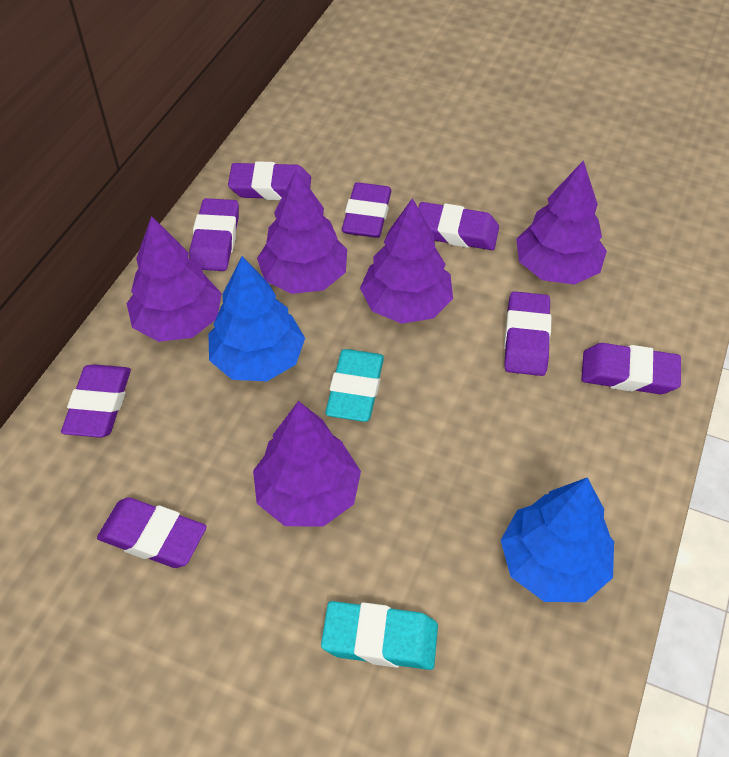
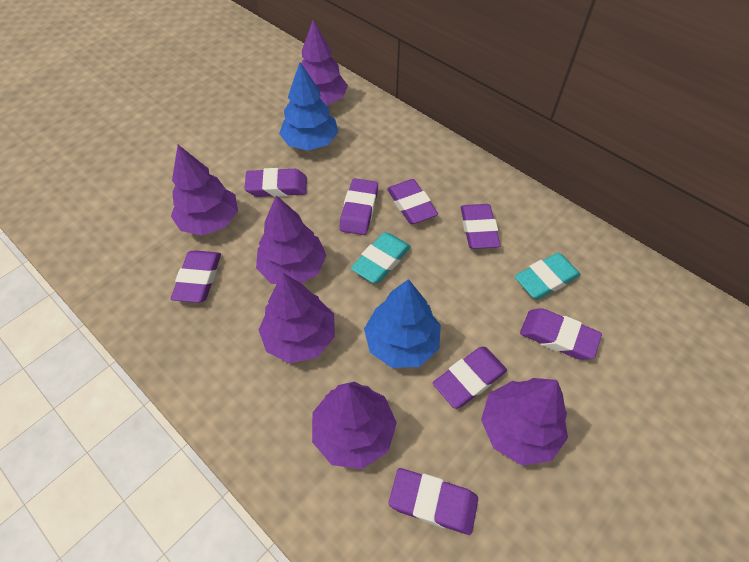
purple tree: [127,216,222,342] [253,401,361,527] [257,170,347,294] [360,198,453,324] [516,160,607,285] = 5 -> [171,145,238,236] [256,195,326,284] [259,273,335,363] [301,20,348,105] [312,381,397,469] [481,378,568,465] = 6

